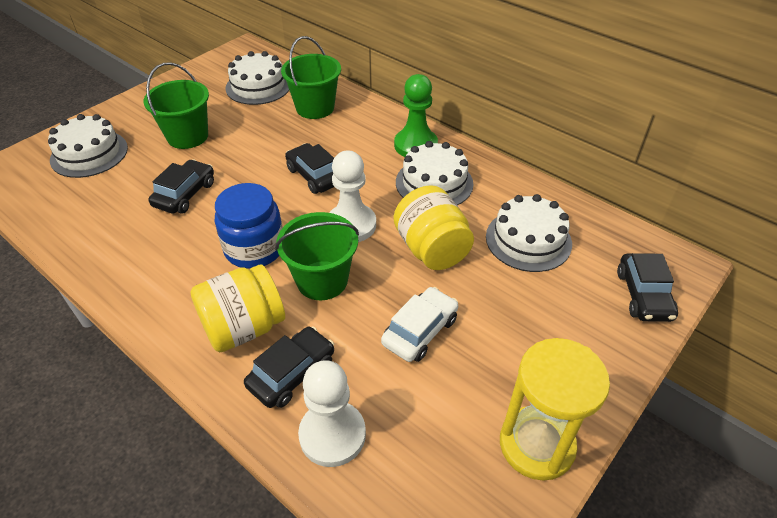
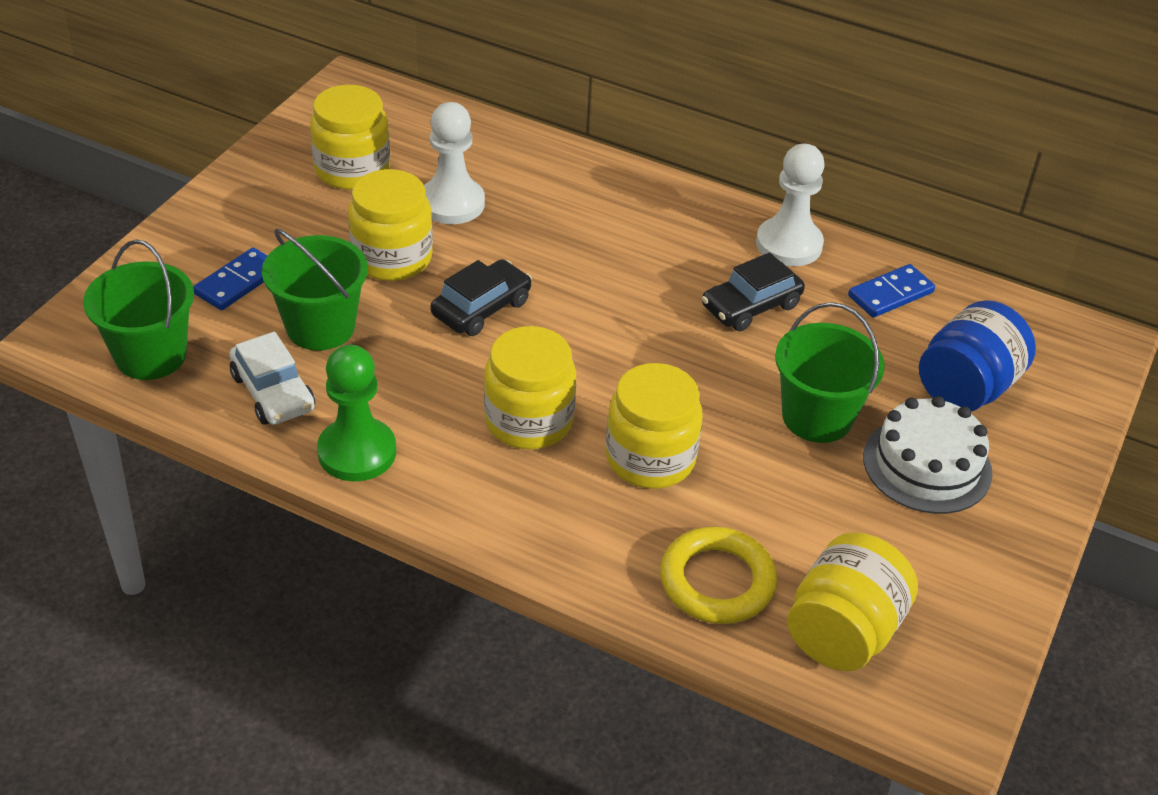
black car: [148,159,214,214] [244,326,334,408] [285,143,334,194] [617,253,678,322] = 4 -> [430,259,532,336] [702,252,805,331] = 2
blue domino: none = 0 -> [193,248,268,310] [848,264,935,318] = 2
white cake: [48,114,128,178] [225,51,289,105] [396,141,473,205] [486,194,572,272] = 4 -> [863,396,992,514] = 1
yellow hourglass: [500,338,610,481] = 1 -> none = 0
yellow jar: [191,265,285,352] [394,185,474,270] = 2 -> [310,85,390,190] [348,169,433,281] [484,326,576,449] [606,363,703,489] [787,532,918,671] = 5
yellow ring: none = 0 -> [660,527,777,624] = 1

